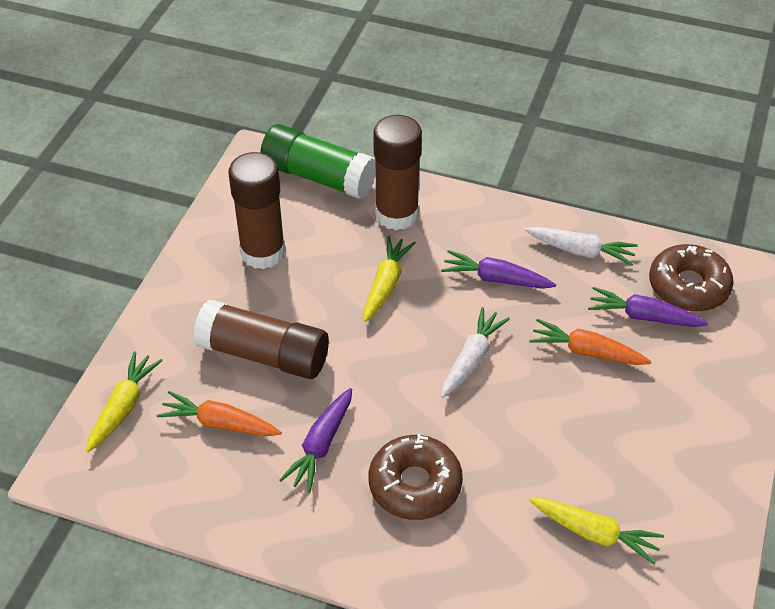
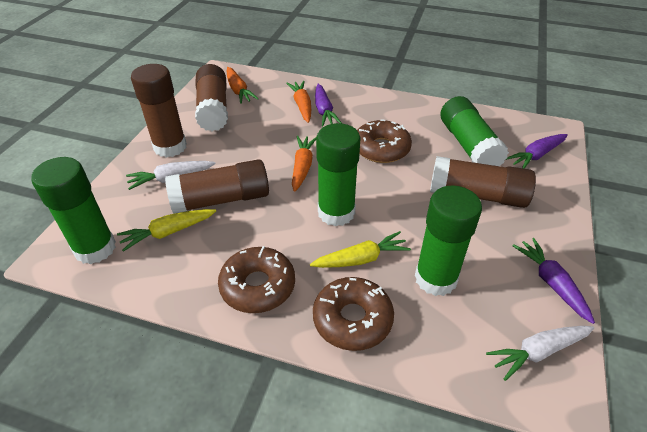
brown donut: [369,434,463,520] [649,244,734,312] = 2 -> [218,246,295,313] [313,277,394,351] [357,119,412,163] = 3
brown glue stick: [193,300,329,379] [229,152,286,269] [373,115,422,230] = 3 -> [131,64,187,158] [165,159,269,214] [195,64,228,131] [430,156,536,208] = 4
green glue stick: [260,124,376,199] = 1 -> [31,157,116,264] [316,123,361,226] [415,185,482,296] [440,96,509,166] = 4
orange carrot: [157,391,282,436] [529,319,652,365] = 2 -> [227,67,258,104] [286,81,311,123] [292,136,316,192] = 3
yellow carrot: [86,351,163,453] [363,236,416,322] [530,498,664,565] = 3 -> [117,209,216,252] [310,231,411,268] = 2

